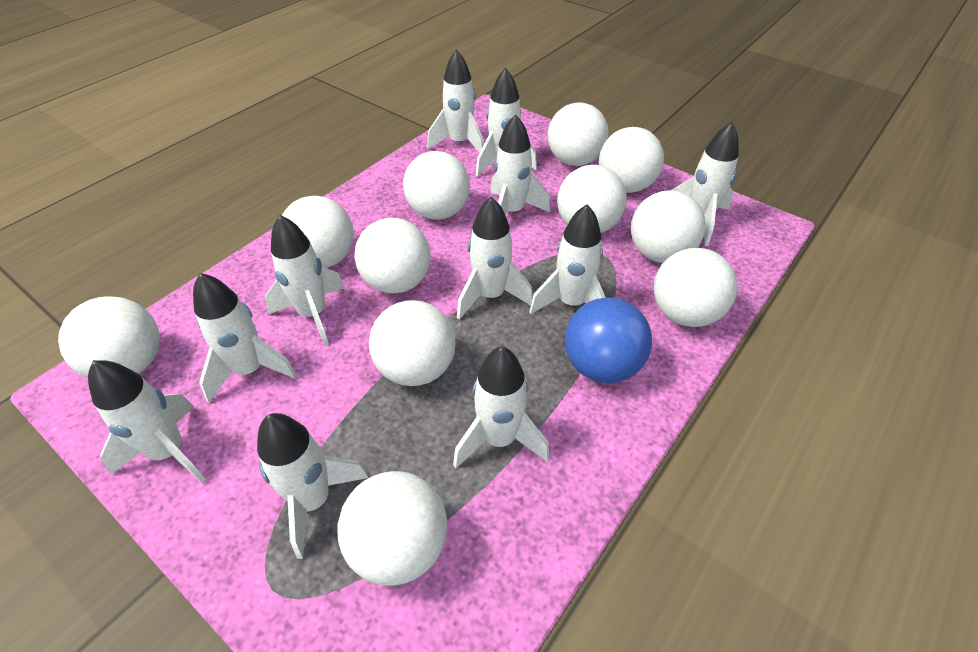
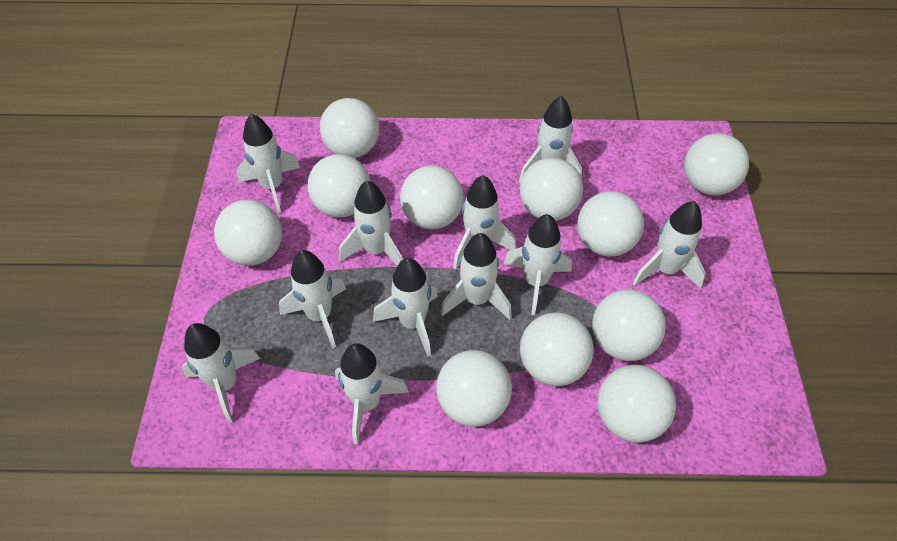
blue ball: [565,298,652,383] = 1 -> none = 0

